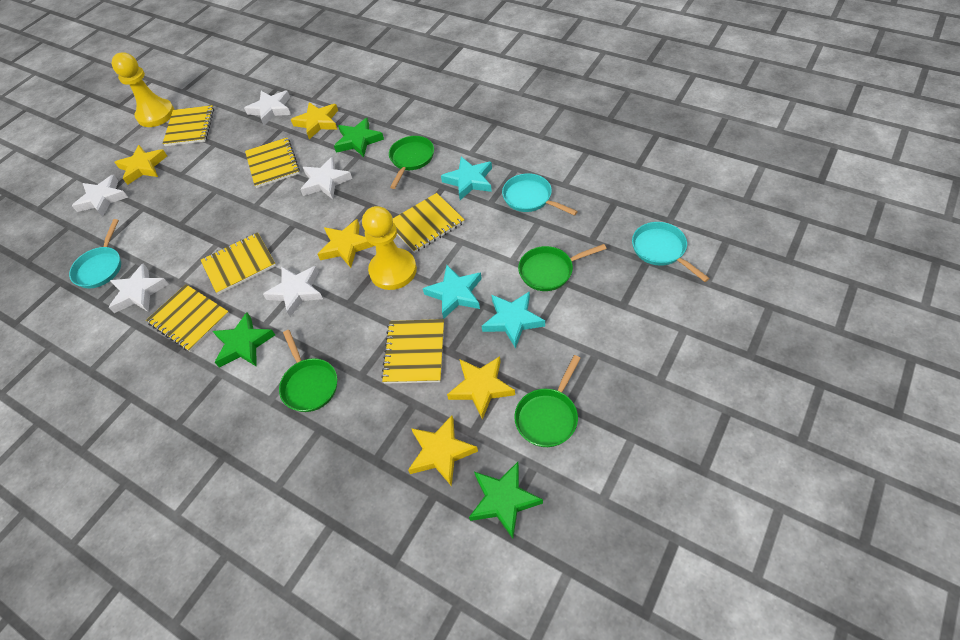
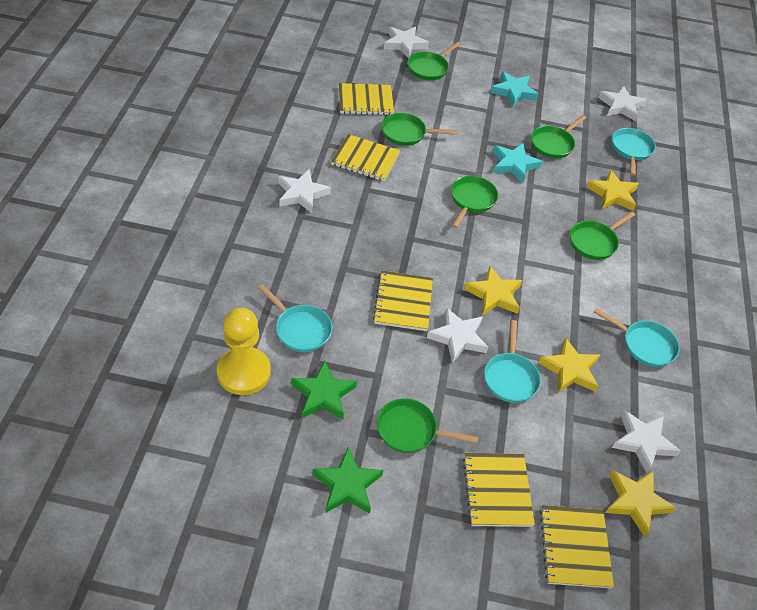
green pan: [279,330,337,412] [389,136,434,189] [514,355,581,447] [518,244,607,291] = 4 -> [377,398,478,453] [381,113,457,146] [407,41,461,80] [451,176,498,228] [531,115,586,159] [570,211,635,260] = 6
green star: [213,312,275,368] [334,118,384,157] [469,462,543,539] = 3 -> [291,361,357,419] [313,447,383,514] = 2
turquoise pan: [69,219,121,289] [502,173,578,216] [632,222,710,282] = 3 -> [258,284,332,352] [484,320,541,403] [594,308,680,367] [612,128,656,176] = 4
turquoise star: [423,265,482,319] [441,157,492,200] [482,291,545,349] = 3 -> [490,71,538,107] [493,143,543,183] = 2
yellow notebook: [146,284,229,352] [162,105,214,146] [201,232,276,295] [245,138,300,188] [381,319,444,384] [393,193,465,253] = 6 -> [331,134,400,181] [338,83,394,115] [373,270,433,331] [463,453,535,527] [540,505,614,588] = 5
yellow pawn: [112,52,174,127] [362,206,417,290] = 2 -> [217,308,271,395] = 1
yellow star: [115,145,167,185] [291,102,338,139] [318,219,375,268] [408,415,478,487] [447,356,515,420] = 5 -> [464,266,522,316] [538,338,600,393] [586,169,639,211] [605,470,676,537] = 4

